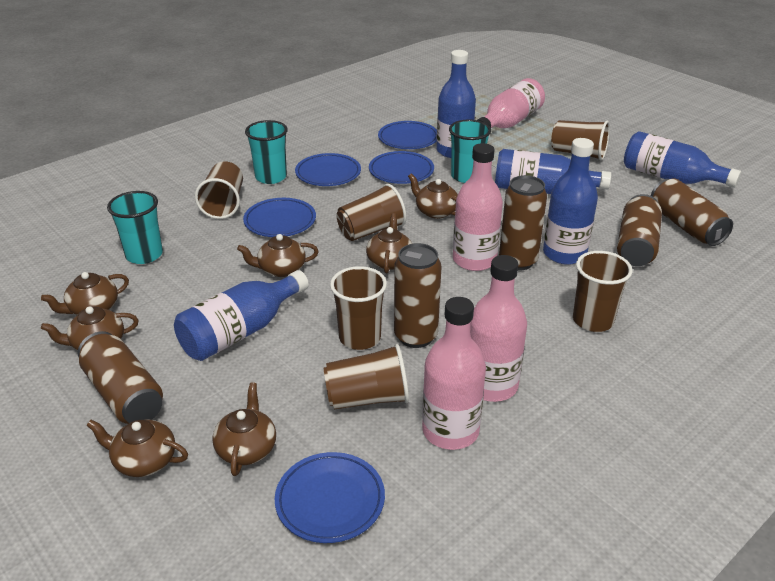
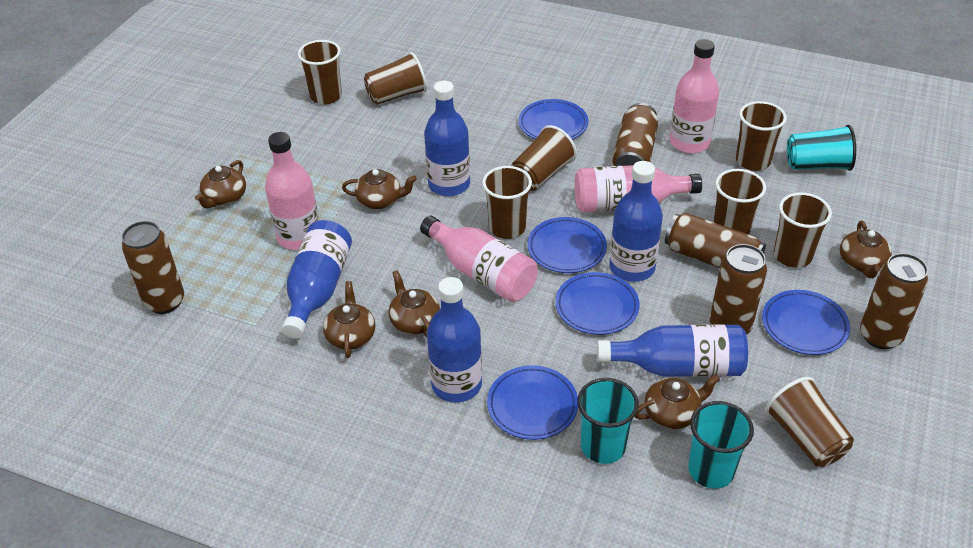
brown cup: [195,161,243,219] [324,344,409,409] [330,266,387,350] [337,184,406,241] [551,120,610,161] [573,251,633,332] = 6 -> [298,40,342,105] [364,52,427,105] [482,166,532,239] [511,125,577,191] [713,169,766,235] [736,101,787,171] [765,377,854,467] [774,192,832,268] = 8
brown teapot: [41,272,129,315] [41,306,139,351] [86,419,188,477] [212,382,276,476] [237,234,319,277] [366,213,412,273] [408,173,458,219] = 7 -> [195,160,246,208] [323,281,375,358] [342,169,417,209] [389,270,440,337] [634,375,720,429] [840,221,892,278] = 6

